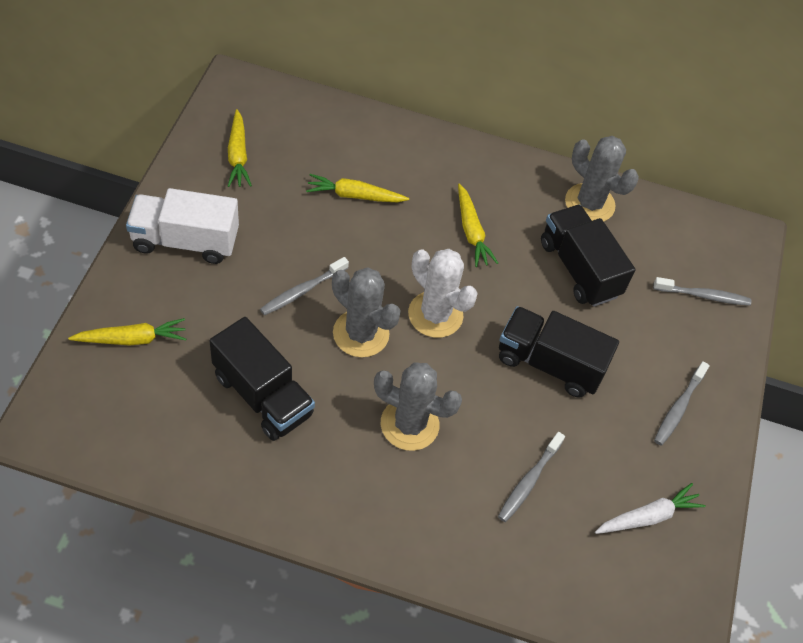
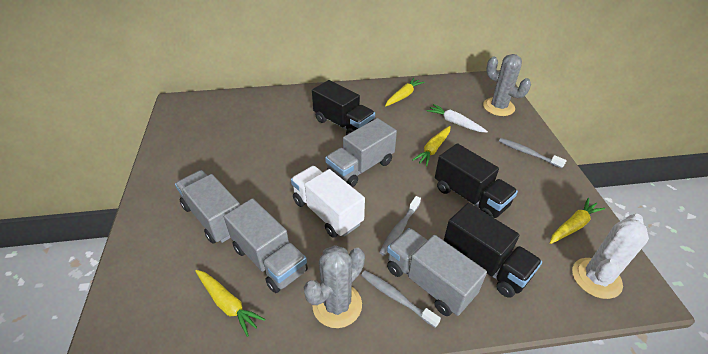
grey cactus: [332,267,401,357] [374,362,462,451] [565,136,639,221] = 3 -> [304,245,365,328] [483,54,531,116] = 2
grey toothbrush: [260,257,349,316] [498,432,565,522] [653,277,751,306] [654,361,710,445] = 4 -> [361,270,441,328] [379,196,421,256] [499,138,566,168] = 3
grey truck: none = 0 -> [175,170,240,244] [224,198,308,293] [325,118,397,187] [387,228,487,316] = 4

